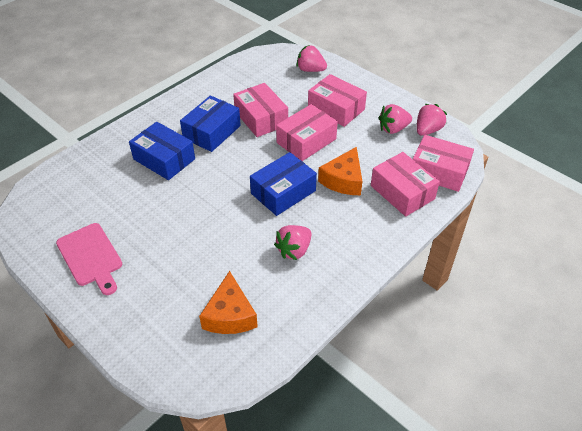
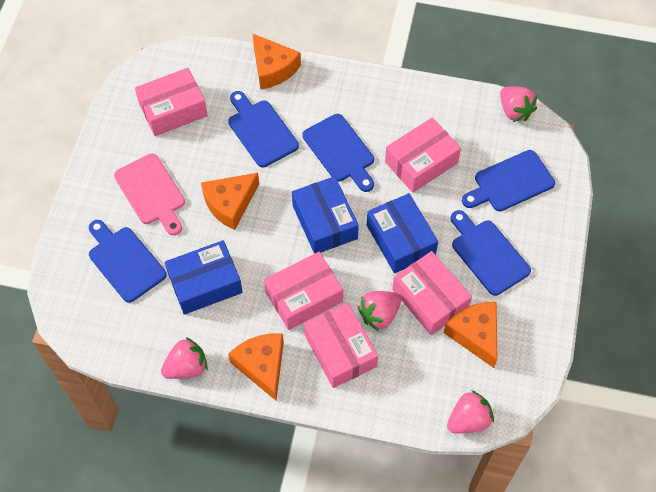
blue cutting board: none = 0 -> [89,220,167,303] [228,91,299,167] [302,114,374,192] [451,210,531,296] [462,150,555,211] = 5
orange cheese: [199,271,258,334] [318,147,363,195] = 2 -> [201,173,259,230] [228,334,284,400] [252,33,301,89] [443,302,497,368] = 4

